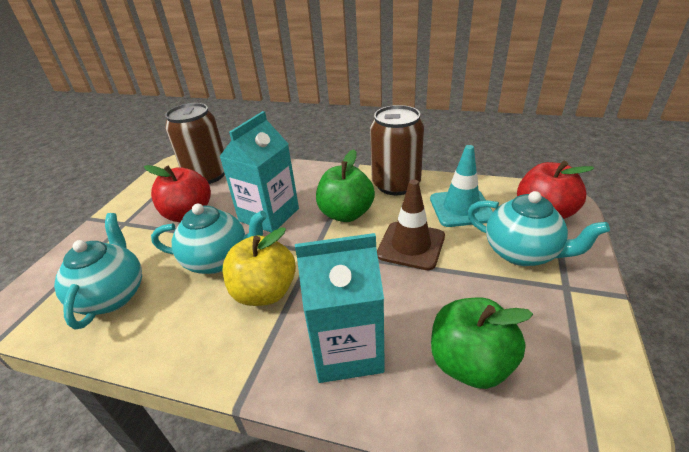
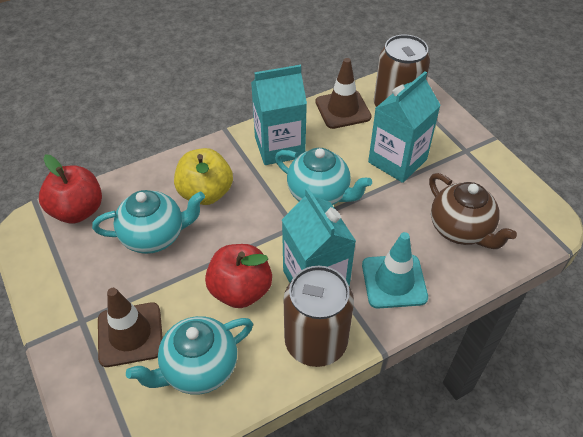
brown teapot: none = 0 -> [429,173,517,249] = 1
brown traffic cone: [377,179,445,270] = 1 -> [98,288,163,367] [315,58,372,129] = 2
green apple: [316,149,375,222] [431,297,533,389] = 2 -> none = 0
turquoise carton: [219,111,299,232] [295,233,385,383] = 2 -> [251,65,307,165] [282,188,356,287] [368,71,441,183] = 3

